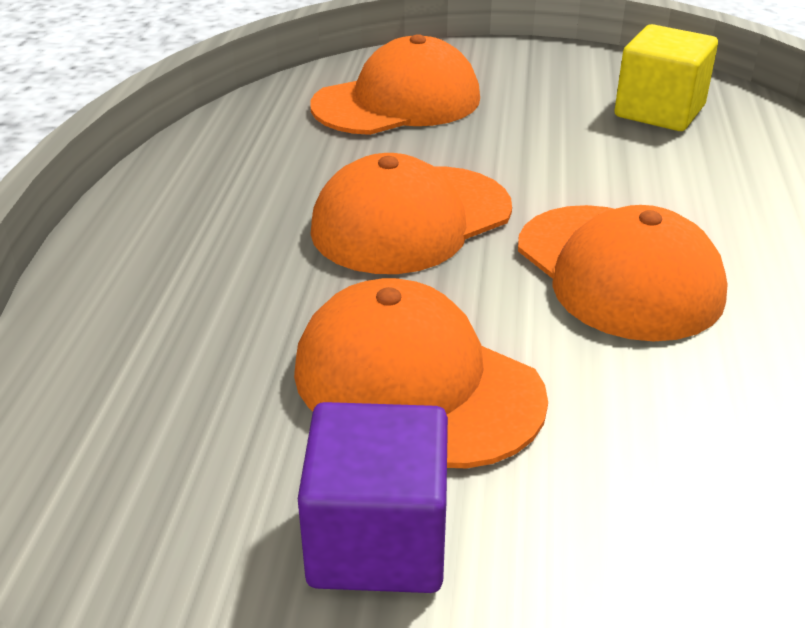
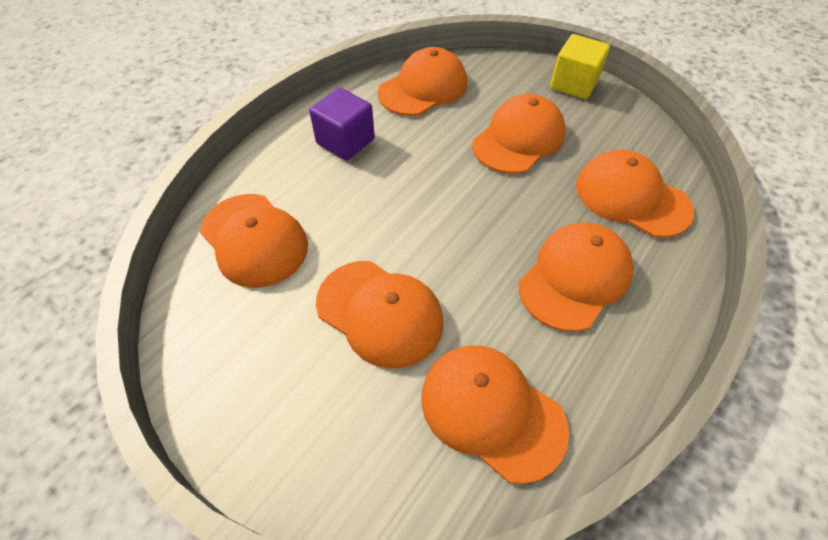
orange cap: [294,278,548,468] [310,34,480,135] [310,153,512,274] [518,205,728,341] = 4 -> [200,194,308,288] [316,261,443,369] [378,47,467,116] [421,345,569,484] [472,94,566,174] [519,223,634,332] [576,150,694,238] = 7

